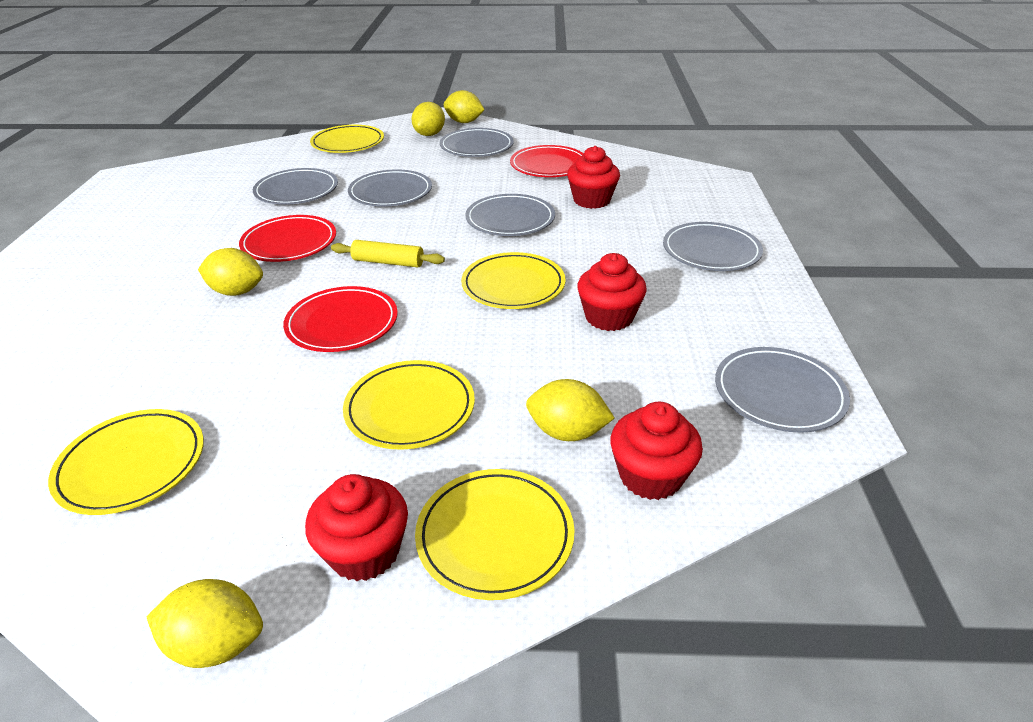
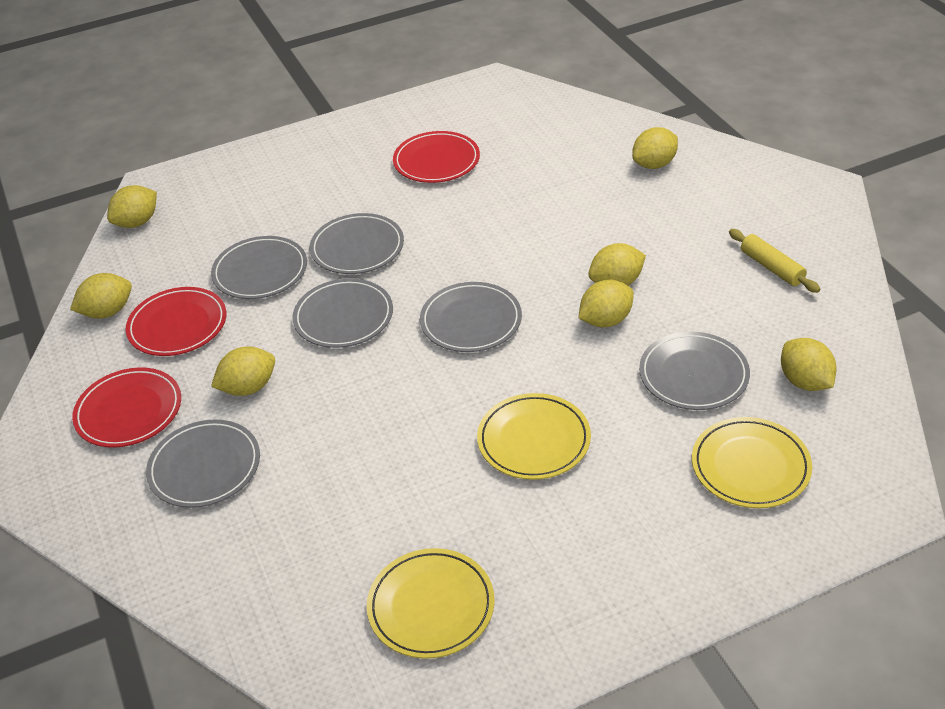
red cupcake: [305,474,408,581] [567,146,620,209] [577,253,647,331] [610,402,703,500] = 4 -> none = 0
yellow lemon: [147,579,263,668] [198,248,263,296] [412,102,445,136] [444,90,485,123] [526,379,615,441] = 5 -> [70,273,132,319] [107,185,157,228] [211,346,275,396] [579,280,634,327] [588,243,646,286] [632,127,678,169] [781,338,837,391] = 7
yellow plate: [48,409,204,515] [310,125,384,153] [343,360,475,450] [415,469,575,600] [461,252,566,309] = 5 -> [367,548,495,659] [477,393,591,480] [692,417,812,508] = 3

